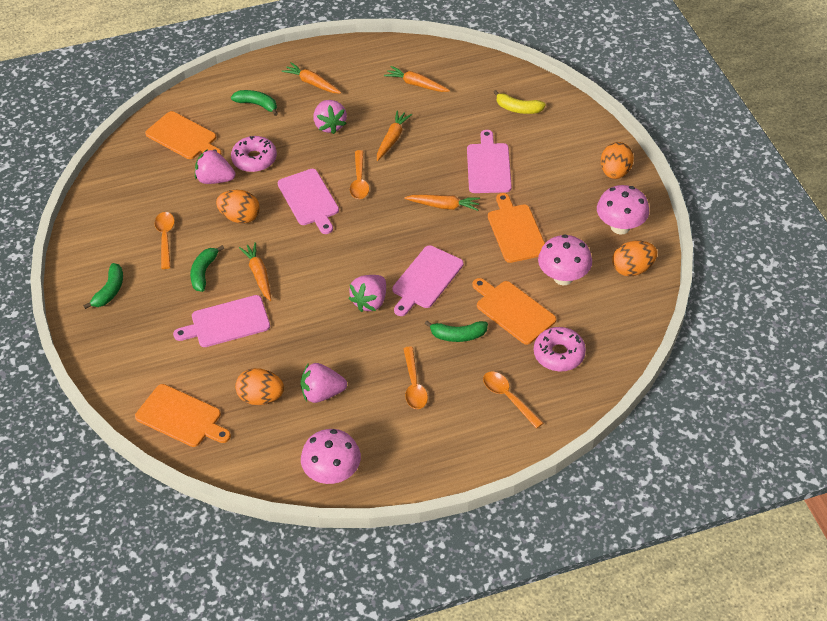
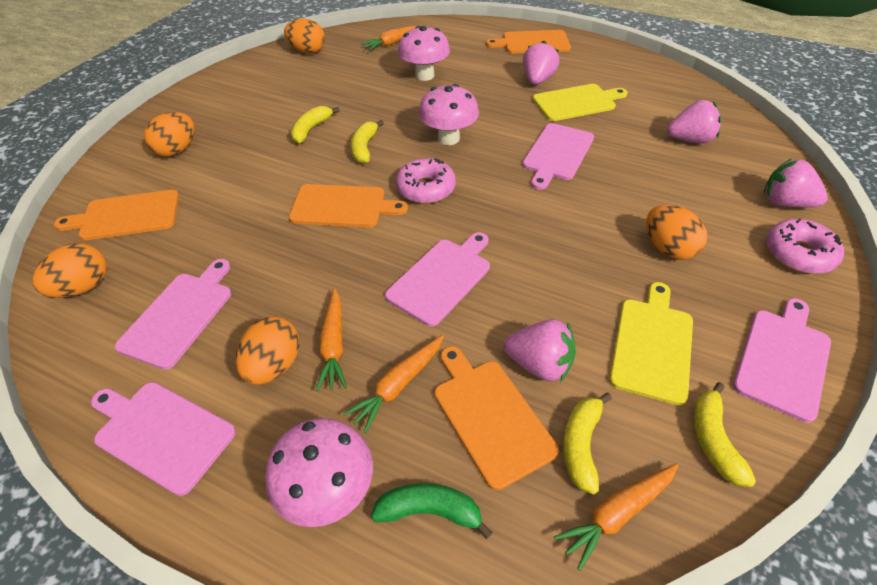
green banana: [83,263,123,309] [190,245,224,292] [231,90,278,116] [425,321,488,342] = 4 -> [371,483,493,539] = 1
orange carrot: [239,242,271,301] [282,62,341,94] [377,110,412,161] [384,66,450,92] [404,195,480,211] = 5 -> [316,288,347,391] [343,335,444,433] [361,25,423,50] [554,463,678,571] = 4
orange egg: [216,190,260,224] [235,368,284,405] [601,142,634,179] [612,241,657,277] = 4 -> [32,243,107,298] [144,112,194,157] [236,316,300,385] [284,19,325,53] [646,205,707,260] = 5
orange spoon: [154,212,175,269] [350,150,369,199] [403,347,428,409] [483,372,543,429] = 4 -> none = 0
pink cutting board: [173,295,270,347] [278,169,339,234] [392,245,463,316] [467,130,512,193] = 4 -> [91,382,236,496] [115,259,231,370] [385,232,490,327] [523,123,594,190] [733,298,831,423] = 5
yellow banana: [493,90,546,114] = 1 -> [291,106,340,144] [351,120,384,164] [563,393,612,495] [694,382,756,487] = 4
yellow cutting board: none = 0 -> [533,84,627,121] [609,282,693,405] = 2

